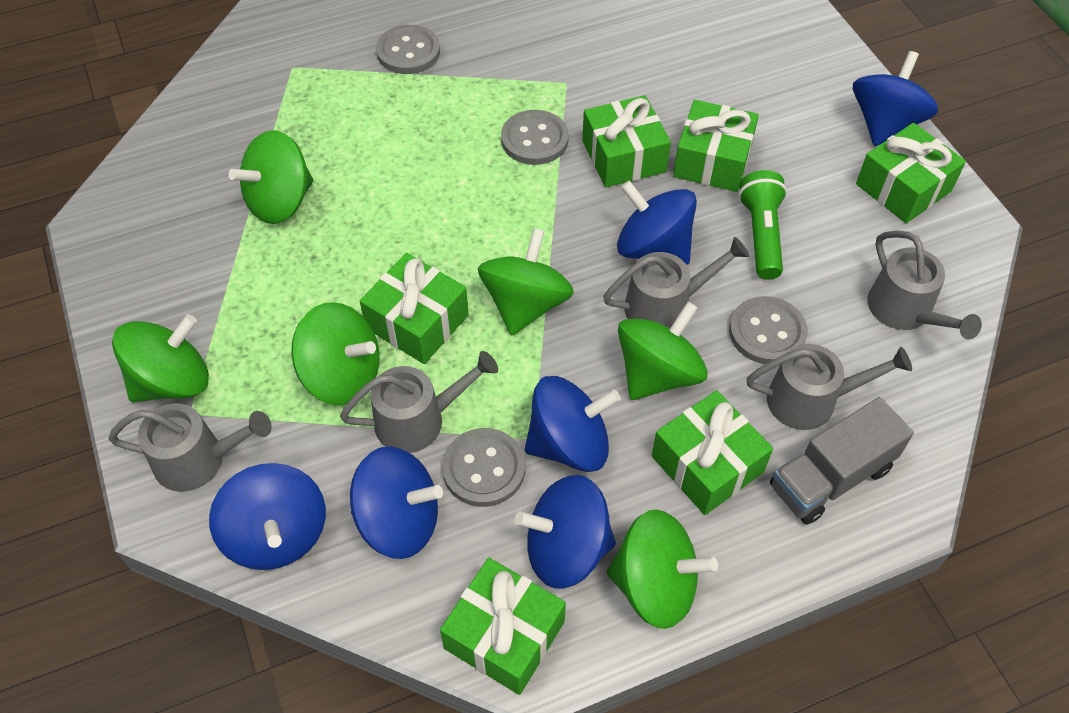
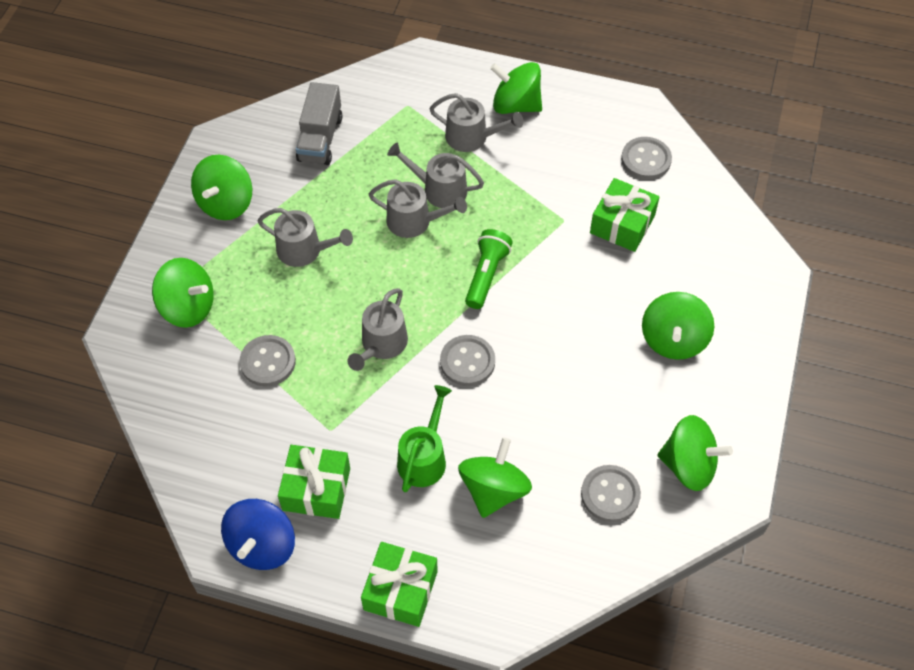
blue spinning top: [209,463,326,570] [350,446,443,559] [515,475,616,589] [525,376,621,472] [617,180,697,265] [853,51,938,146] = 6 -> [221,499,295,570] = 1
green gift: [360,253,469,364] [440,558,566,695] [582,95,671,187] [652,390,773,515] [673,100,759,192] [856,123,966,223] = 6 -> [278,445,350,519] [361,542,438,627] [590,178,659,252] = 3
green watering can: none = 0 -> [397,385,452,492] = 1

